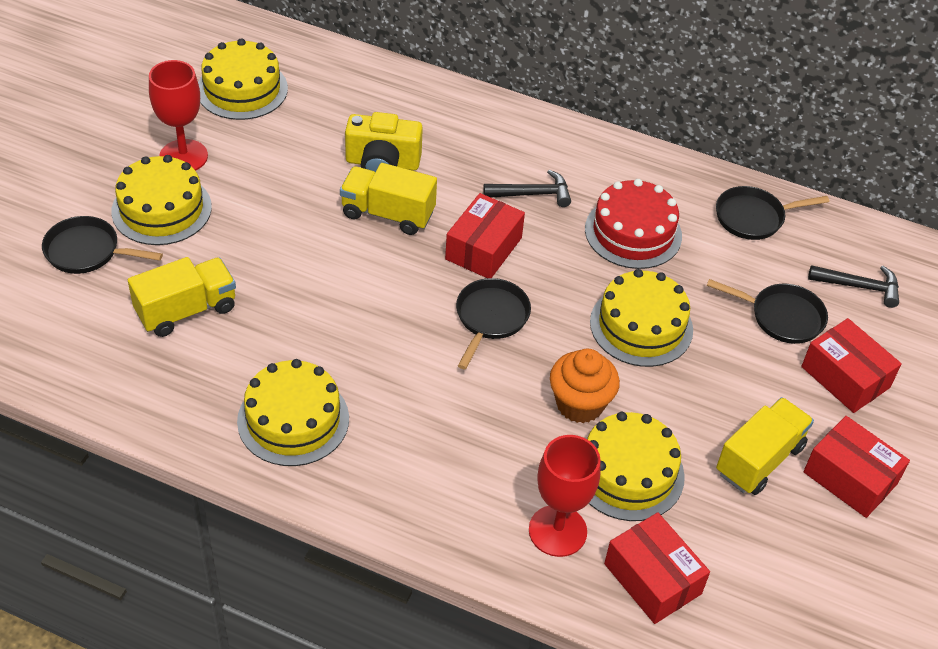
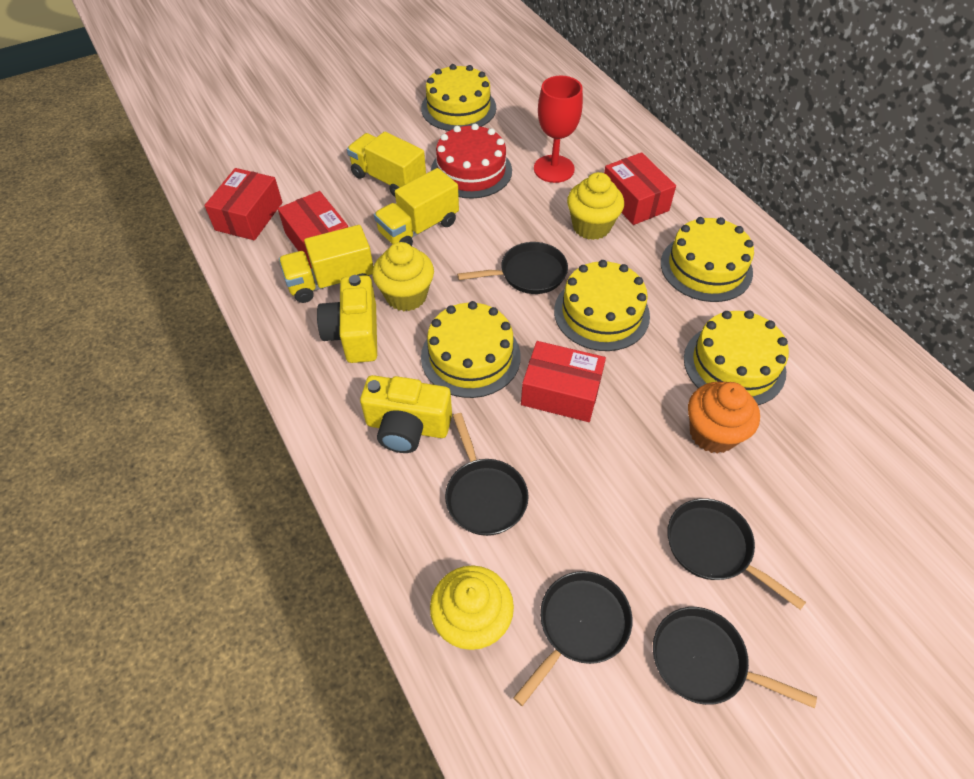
black hammer: [483,170,571,207] [808,265,899,308] = 2 -> none = 0
black pan: [42,216,163,274] [456,278,531,369] [707,279,828,344] [716,186,829,240] = 4 -> [445,413,529,536] [457,242,568,294] [513,571,632,706] [653,607,817,708] [667,498,806,610] = 5
red goblet: [149,60,208,171] [529,435,601,557] = 2 -> [534,75,583,183] = 1
yellow camera: [345,112,423,172] = 1 -> [317,275,377,363] [360,375,452,453] = 2
yellow cupcake: none = 0 -> [372,242,434,311] [430,565,514,650] [567,172,624,240] = 3

